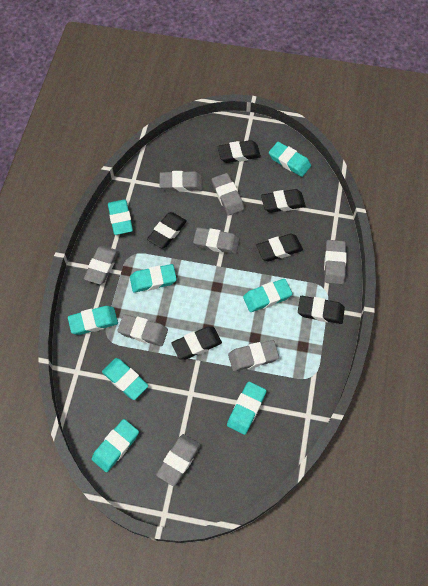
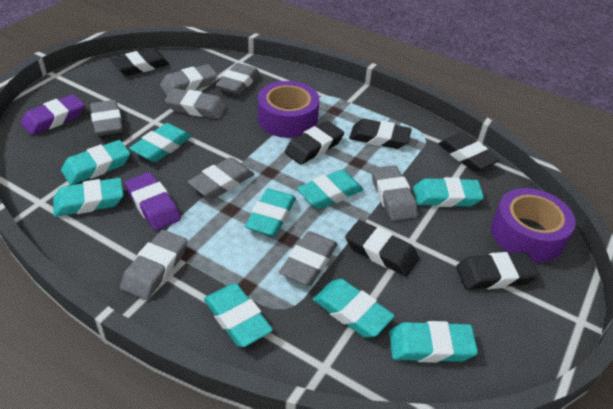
purple eraser: none = 0 -> [21,94,85,135] [125,172,181,231] = 2
purple tape: none = 0 -> [258,81,320,138] [491,188,575,262] = 2
turquoise eraser: [68,306,118,335] [92,419,139,472] [102,358,148,400] [108,199,133,235] [130,264,177,293] [227,382,266,435] [243,279,292,312] [269,142,311,177] = 8 -> [53,178,124,217] [61,140,130,185] [129,123,191,162] [204,283,273,347] [245,189,296,236] [297,170,364,209] [313,279,395,338] [389,321,478,363] [413,177,484,207] = 9

